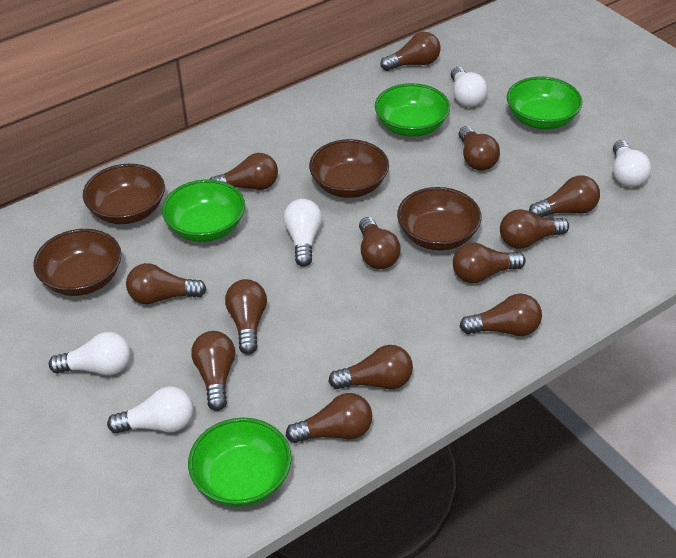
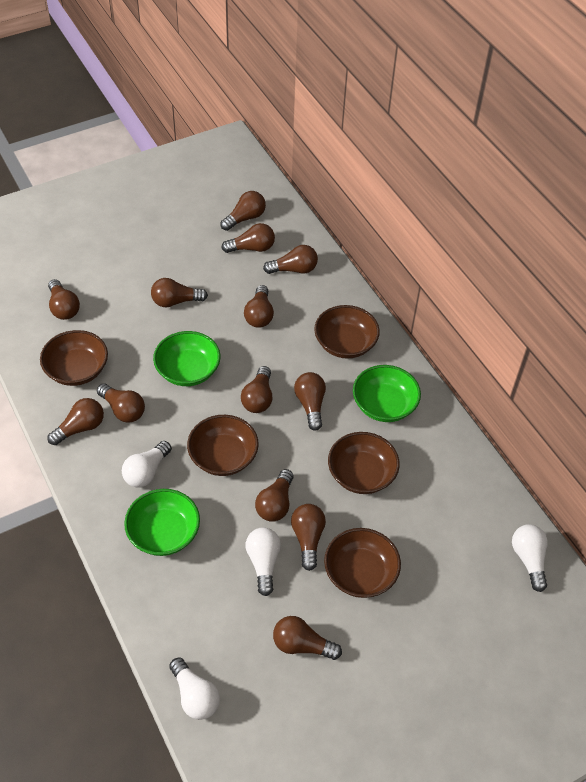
brown bowl: [33,229,122,296] [83,164,165,224] [309,139,389,198] [397,187,482,251] = 4 -> [40,330,108,386] [187,415,259,476] [314,305,380,359] [324,528,401,598] [328,432,400,494] = 5
green bowl: [162,179,245,242] [188,418,292,507] [375,83,450,137] [507,77,582,129] = 4 -> [124,489,200,556] [153,331,220,386] [353,365,421,422] = 3
white light bulb: [49,332,130,376] [107,386,193,434] [283,199,322,267] [450,67,488,107] [613,140,651,187] = 5 -> [122,441,172,487] [169,657,220,720] [246,527,281,596] [512,524,548,592] = 4

